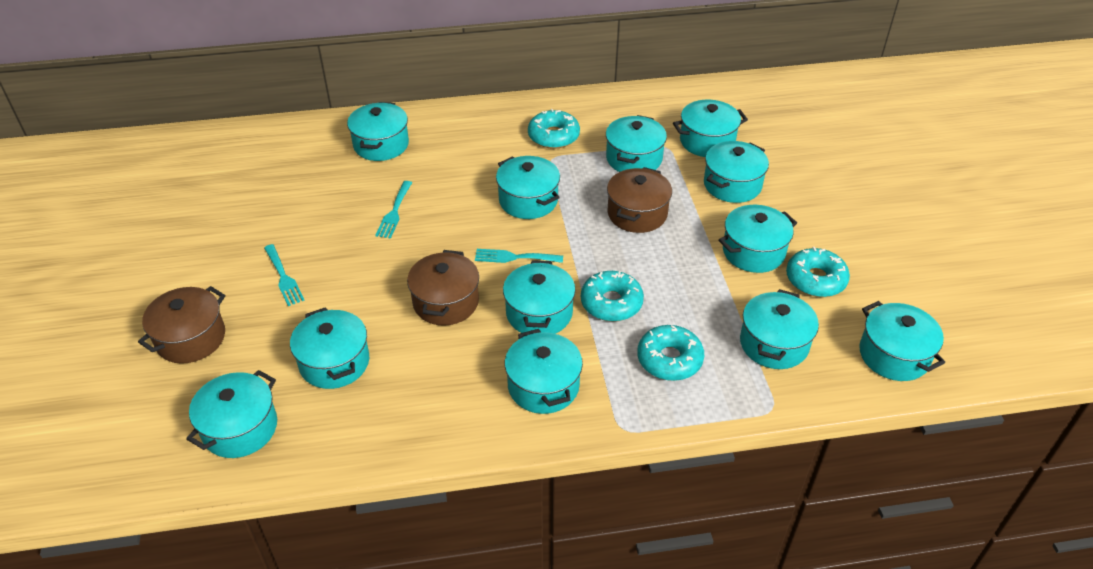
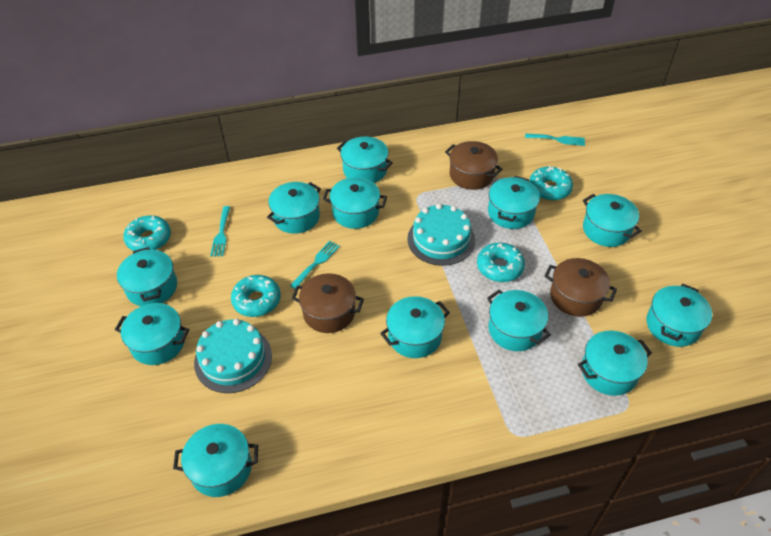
turquoise cake: none = 0 -> [194,319,272,393] [407,204,475,266] = 2

